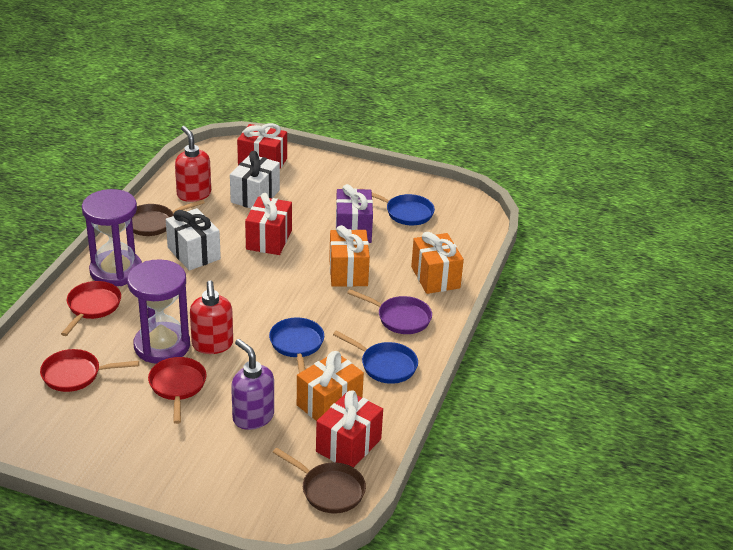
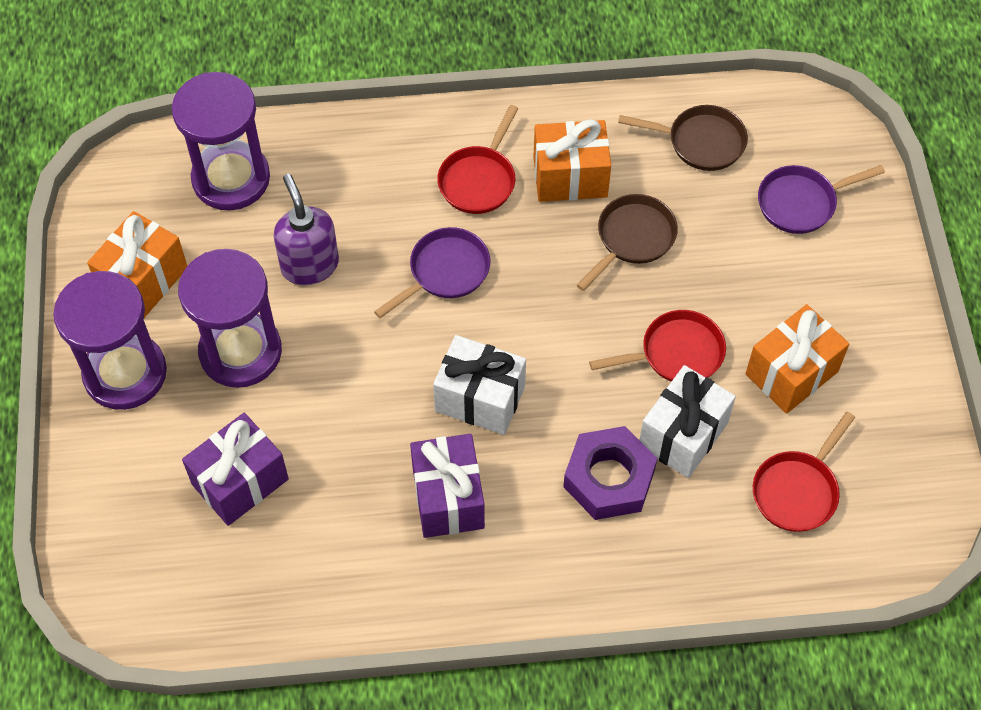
blue pan: [269,318,324,373] [333,330,418,384] [360,188,435,226] = 3 -> none = 0
purple gift: [336,184,373,243] = 1 -> [182,413,289,526] [410,434,485,538] = 2
purple hourglass: [82,189,142,286] [127,259,190,364] = 2 -> [53,271,167,410] [172,72,270,211] [178,249,282,388] = 3
purple nut: none = 0 -> [563,426,657,520] = 1
purple pan: [347,289,432,334] = 1 -> [374,227,490,318] [758,165,885,234] = 2
red gift: [237,123,287,168] [245,193,292,255] [316,390,383,468] = 3 -> none = 0
red soap dispenser: [175,126,211,202] [190,281,233,354] = 2 -> none = 0

